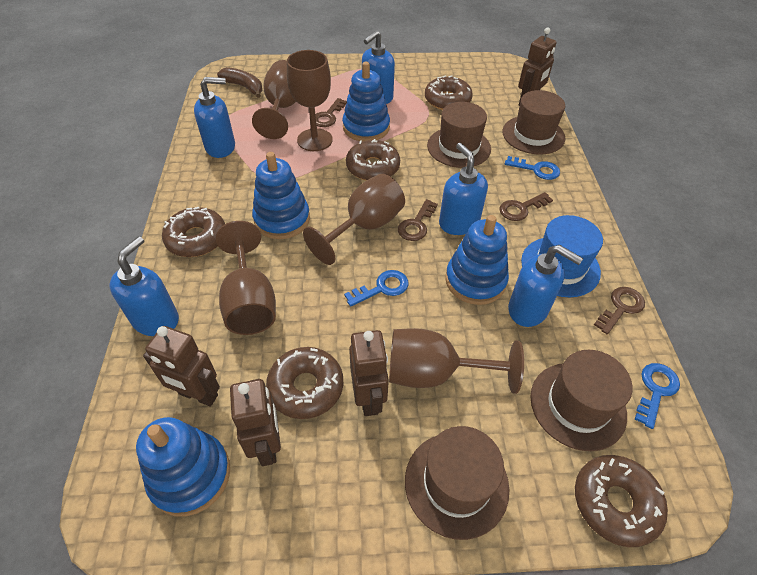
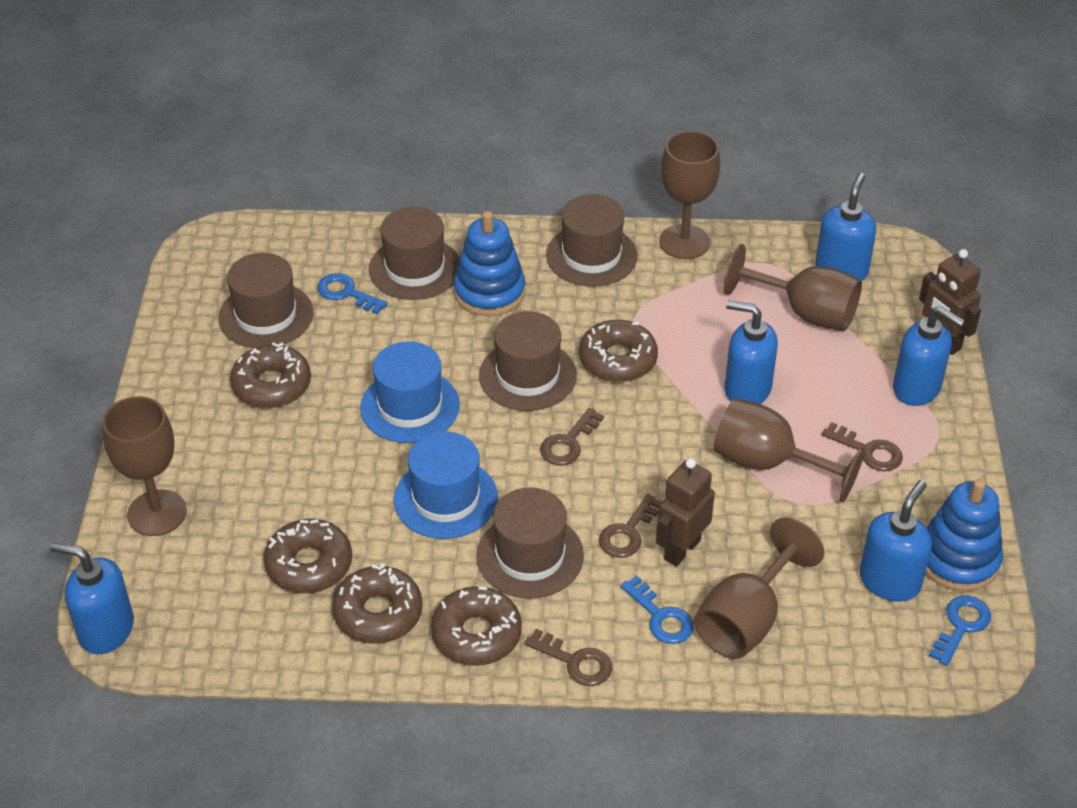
blue hat: [521,215,603,297] = 1 -> [360,342,460,443] [394,431,498,539] = 2
blue stacking toy: [136,417,230,517] [252,152,310,239] [342,62,390,142] [445,215,509,305] = 4 -> [454,211,525,316] [925,478,1003,592] = 2
brown banana: [217,67,262,98] = 1 -> none = 0
brown hat: [405,426,509,540] [427,102,491,168] [502,90,565,155] [530,350,632,451] = 4 -> [218,253,314,348] [369,207,460,300] [476,487,584,599] [479,311,577,411] [546,194,638,287] = 5
brown robot: [143,326,220,407] [230,379,281,466] [349,330,389,416] [518,28,557,106] = 4 -> [656,458,715,567] [919,249,981,355] = 2

